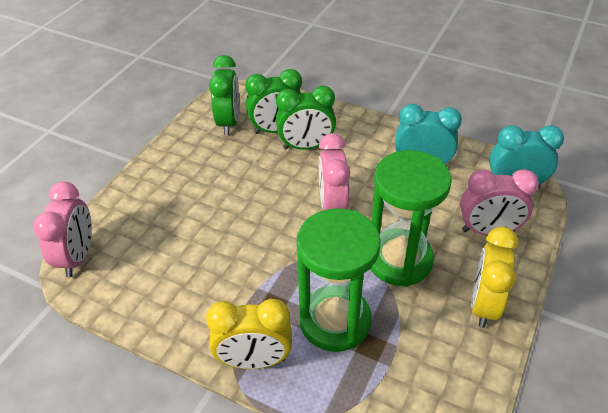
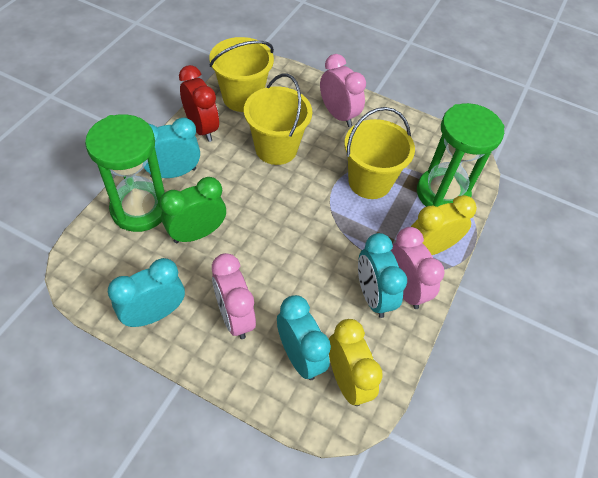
green clock: [209,55,239,135] [245,69,302,134] [276,86,336,150] = 3 -> [160,177,226,243] = 1
red clock: none = 0 -> [179,65,219,142] = 1
turquoise clock: [395,104,462,165] [489,125,564,187] = 2 -> [108,258,185,327] [144,117,200,178] [277,295,331,380] [358,233,407,318] = 4
yellow bucket: none = 0 -> [209,37,274,112] [244,74,312,165] [345,107,415,199] = 3

